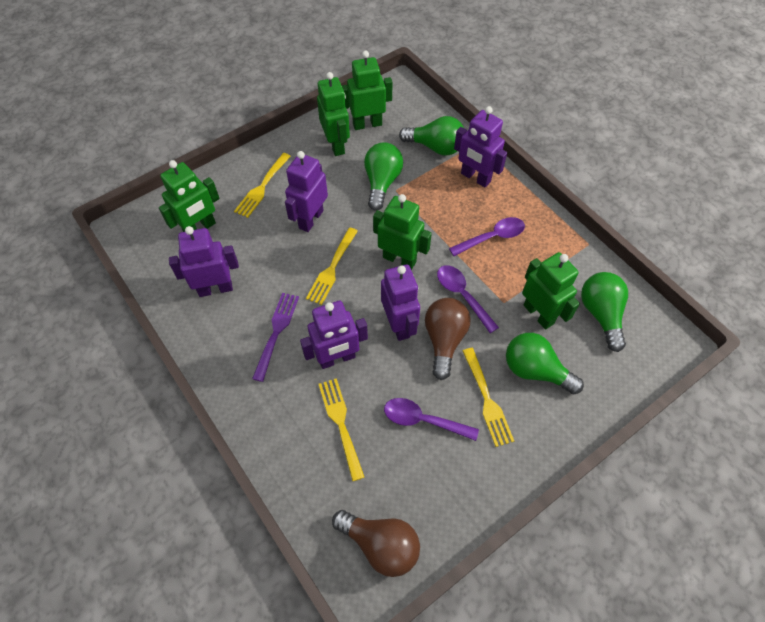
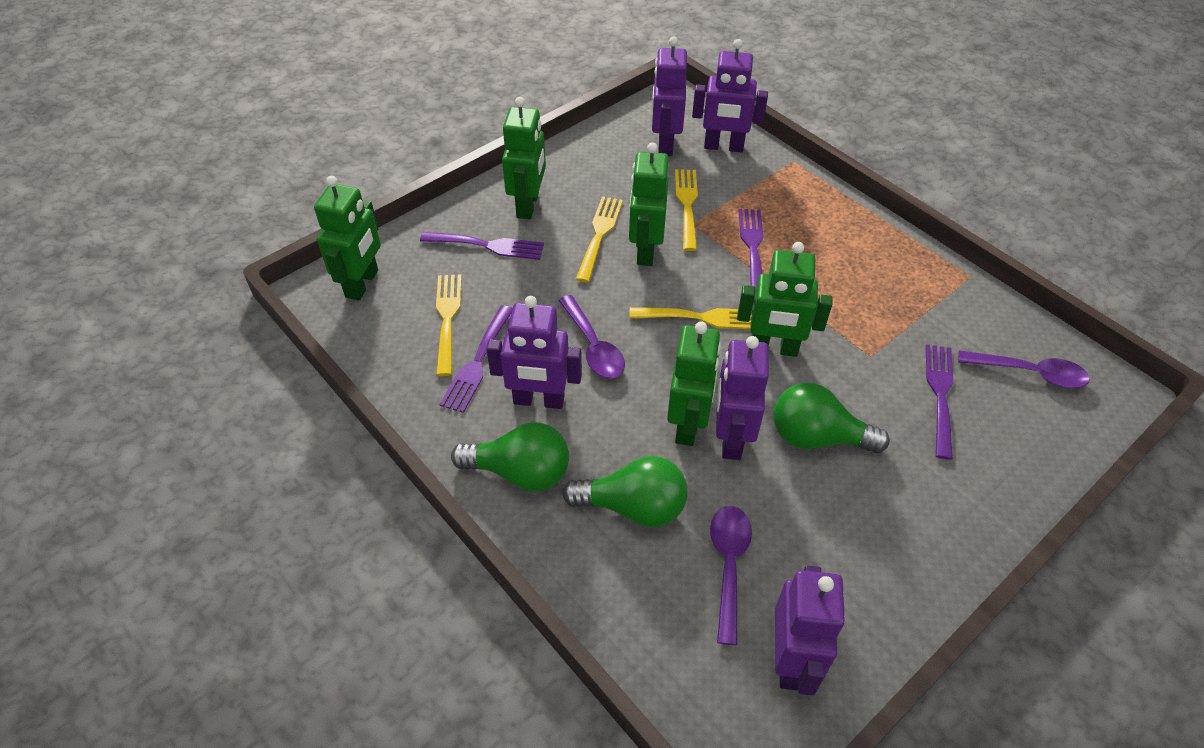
brown light bulb: [332,510,420,577] [425,298,470,380] = 2 -> none = 0
green light bulb: [364,142,403,210] [399,116,464,155] [506,333,584,394] [581,272,628,352] = 4 -> [451,422,569,491] [562,456,688,527] [774,383,890,453] = 3
purple fork: [252,293,299,382] = 1 -> [420,232,544,260] [440,305,513,413] [739,209,763,291] [925,344,954,460] = 4

